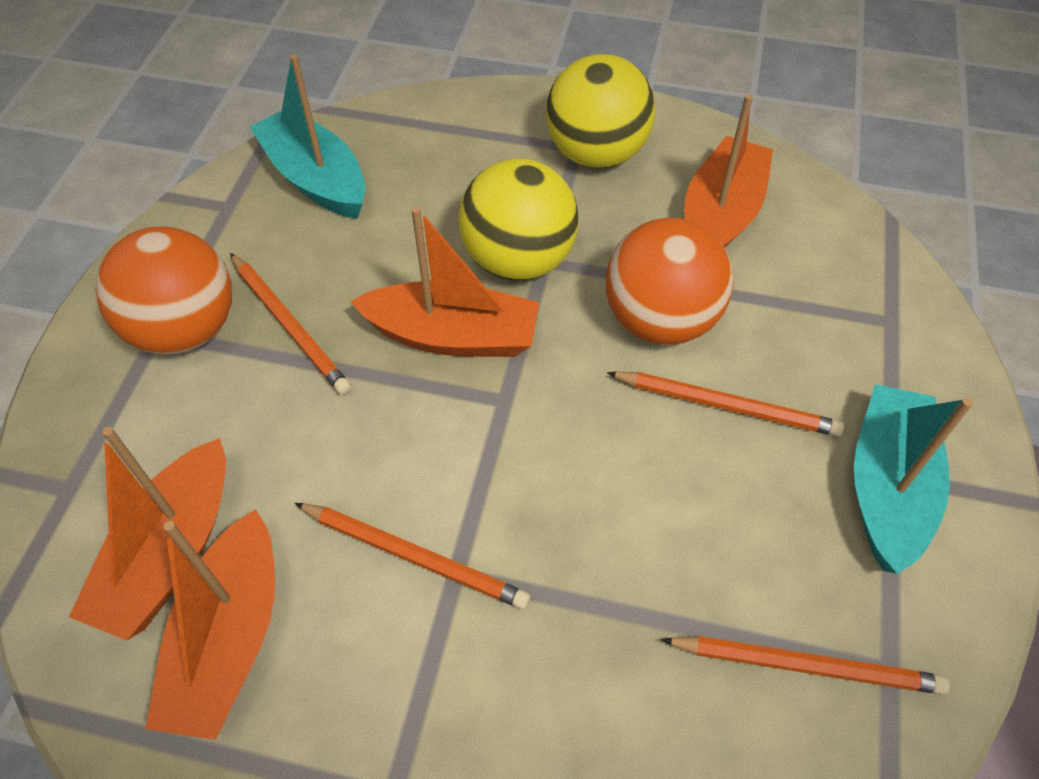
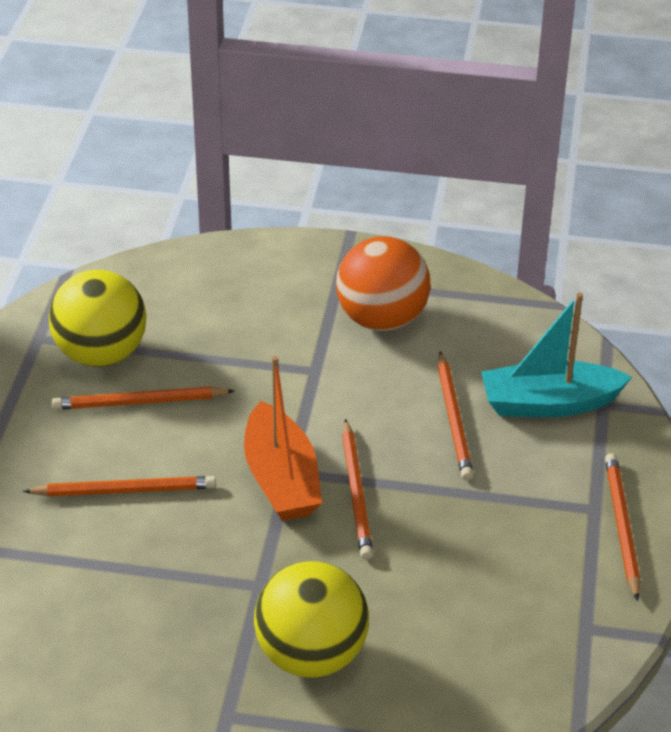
orange ball: [95,226,232,354] [606,218,734,345] = 2 -> [336,236,431,331] = 1
orange boat: [69,427,226,640] [145,509,275,740] [350,206,539,357] [684,94,773,248] = 4 -> [244,356,322,521] = 1
orange pencil: [230,253,351,395] [295,503,530,609] [607,372,844,437] [661,636,950,695] = 4 -> [23,476,216,497] [52,387,234,410] [342,419,373,560] [438,351,474,481] [605,453,640,601] = 5
turquoise boat: [250,54,365,219] [854,384,973,574] = 2 -> [481,293,632,417] = 1

